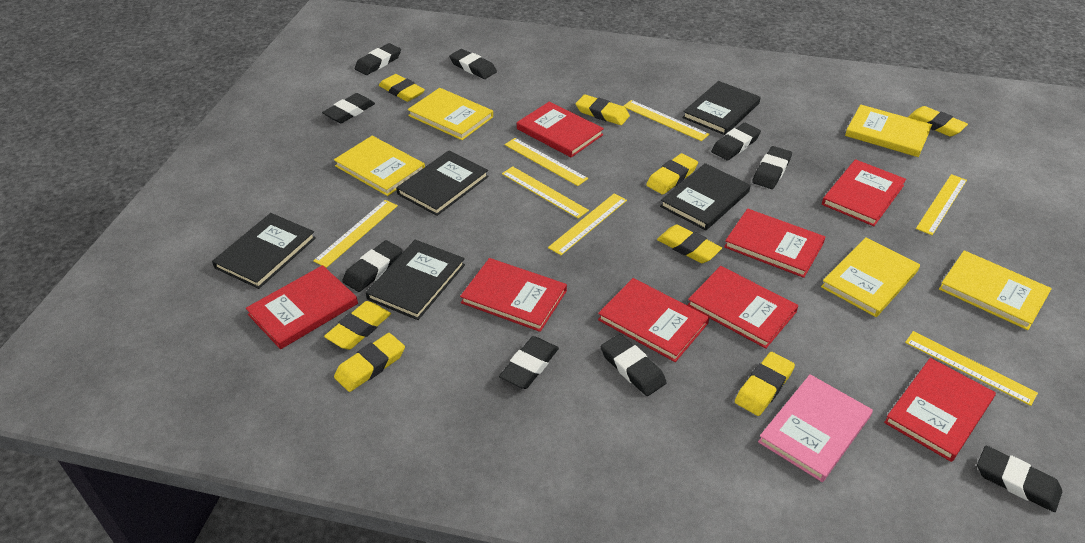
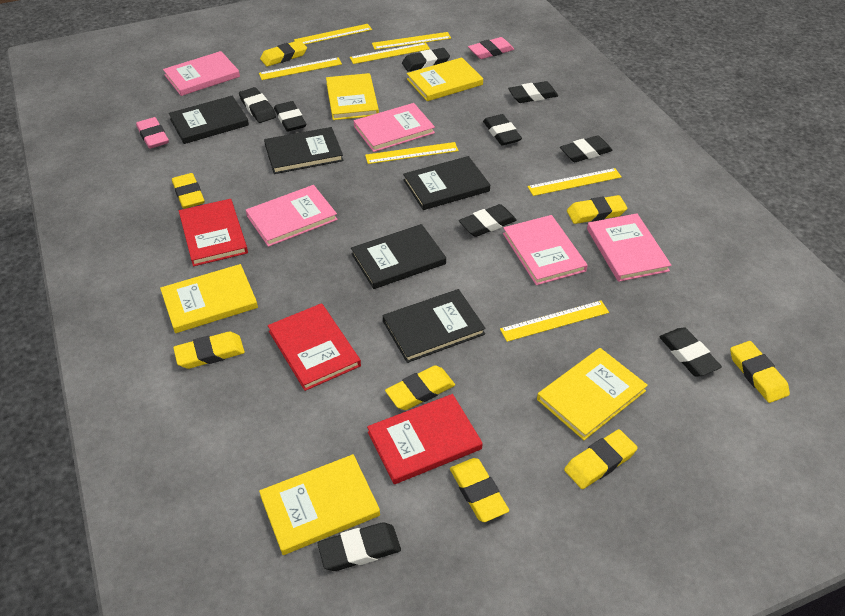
pink book: [758,374,873,482] = 1 -> [163,51,240,96] [246,185,338,247] [354,103,435,152] [503,215,588,285] [587,214,671,282] = 5
pink eraser: none = 0 -> [136,117,169,149] [468,37,514,59] = 2
red book: [246,265,358,349] [460,258,567,332] [517,101,604,157] [598,278,709,362] [687,266,798,349] [724,209,825,278] [822,159,906,226] [884,358,996,462] = 8 -> [179,199,248,266] [268,303,361,391] [367,394,483,484] = 3

